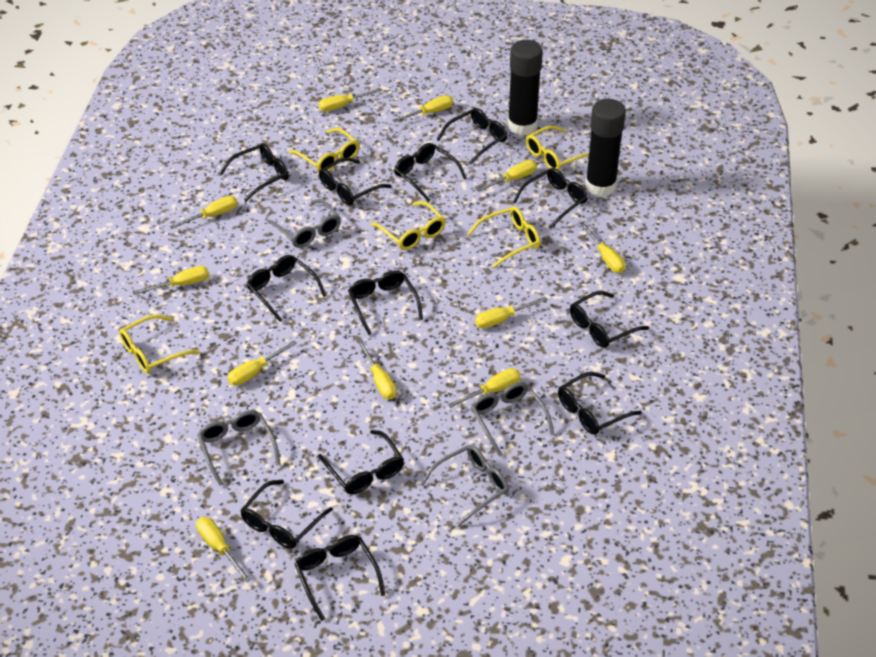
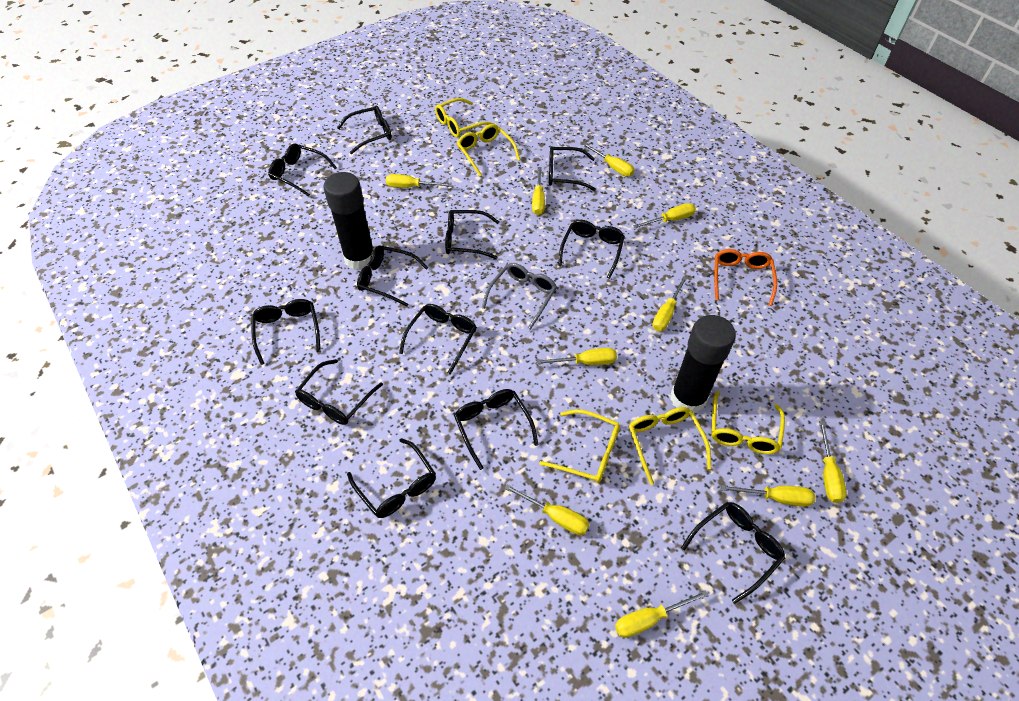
grey glasses: [197,410,281,486] [268,199,341,248] [420,445,509,526] [471,382,554,456] = 4 -> [482,263,557,330] = 1
orange glasses: none = 0 -> [714,249,777,306] = 1
yellow screwdriver: [133,266,209,295] [169,196,238,229] [196,517,251,583] [227,340,297,386] [319,88,383,111] [358,340,397,399] [392,95,453,122] [448,368,521,408] [475,297,547,328] [476,160,537,192] [581,223,626,273] = 11 -> [386,174,452,188] [504,484,590,535] [532,167,545,215] [536,348,617,365] [582,143,634,177] [615,590,709,638] [633,203,696,228] [653,276,687,331] [721,485,815,507] [819,421,847,503] = 10

